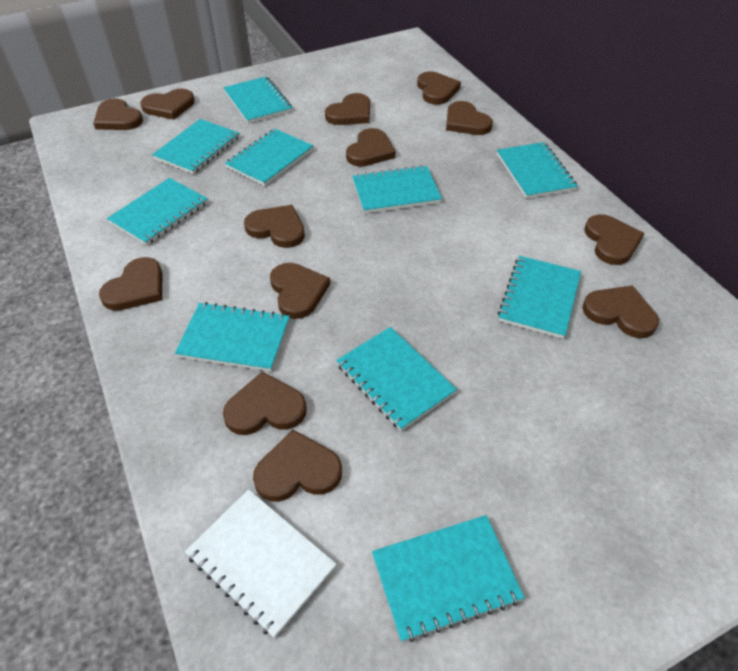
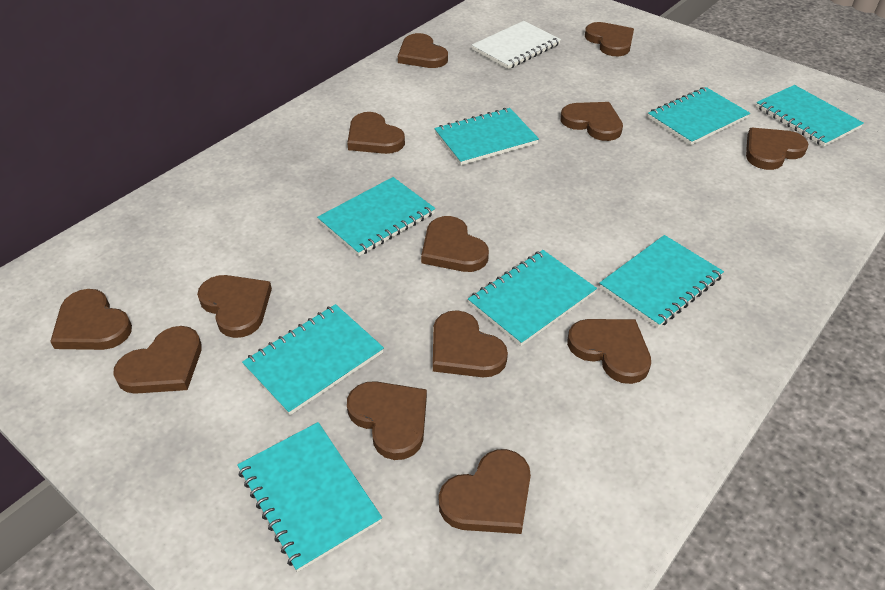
turquoise notebook: [107,178,208,245] [152,119,239,174] [175,302,290,372] [223,76,292,124] [225,129,313,186] [336,327,457,431] [352,165,442,214] [372,515,525,642] [497,142,578,199] [498,256,581,339] = 10 -> [237,422,382,572] [242,304,384,415] [317,177,435,256] [434,108,539,165] [468,250,597,346] [600,235,724,328] [648,87,750,145] [756,85,864,147] = 8

